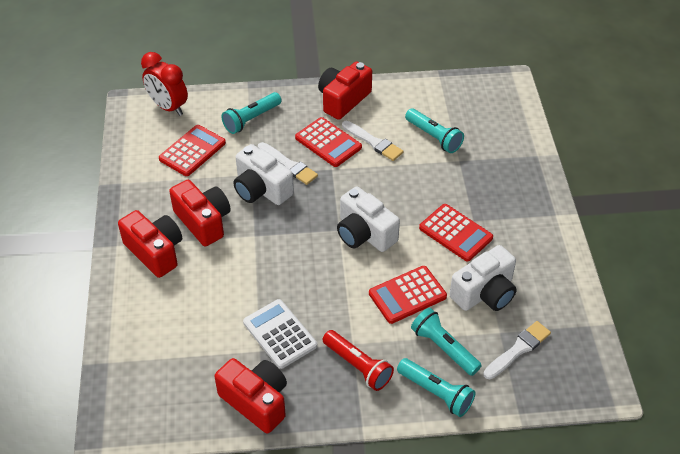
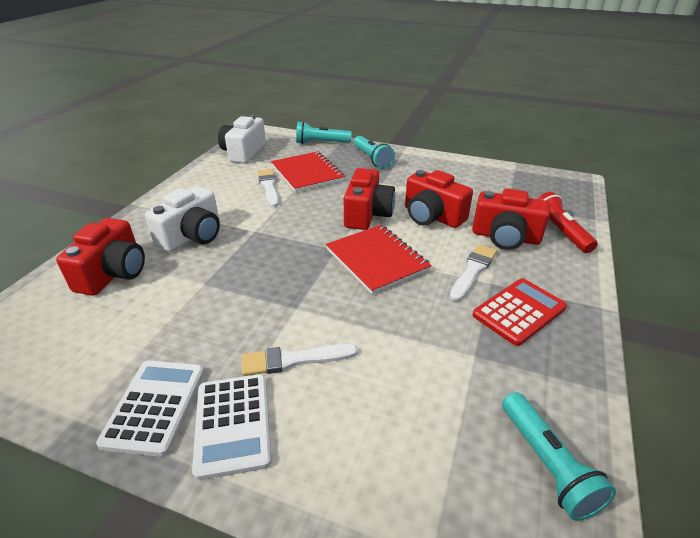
red calculator: [159,125,226,176] [295,117,362,167] [369,266,447,324] [419,204,493,261] = 4 -> [473,278,567,346] = 1
red clock: [141,52,188,116] = 1 -> none = 0
red notebook: none = 0 -> [271,151,345,192] [326,225,432,294] = 2
turquoise flashlight: [221,92,282,134] [397,358,475,417] [405,108,464,153] [411,308,482,376] = 4 -> [296,121,352,144] [354,136,395,169] [502,392,616,521] = 3
white calculator: [243,299,317,369] = 1 -> [96,360,205,457] [192,374,271,480] = 2
white camera: [233,144,294,205] [337,186,400,252] [449,245,517,311] = 3 -> [145,186,220,252] [218,114,266,164] = 2

